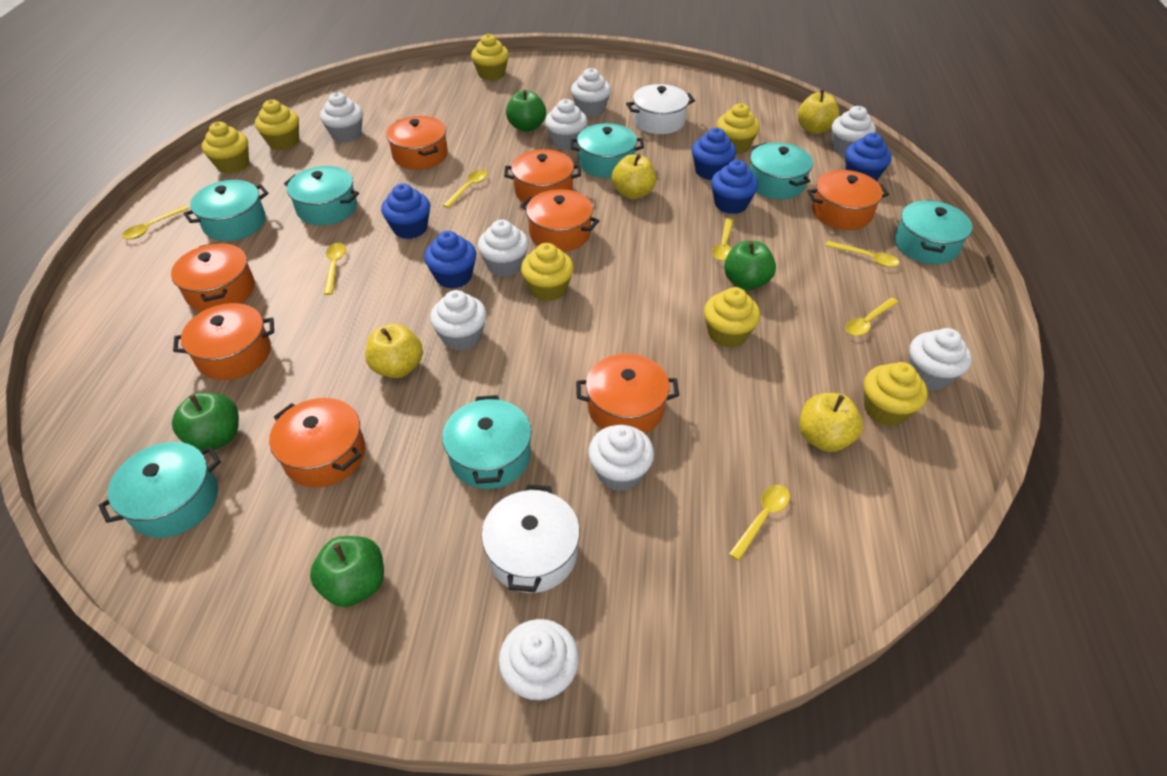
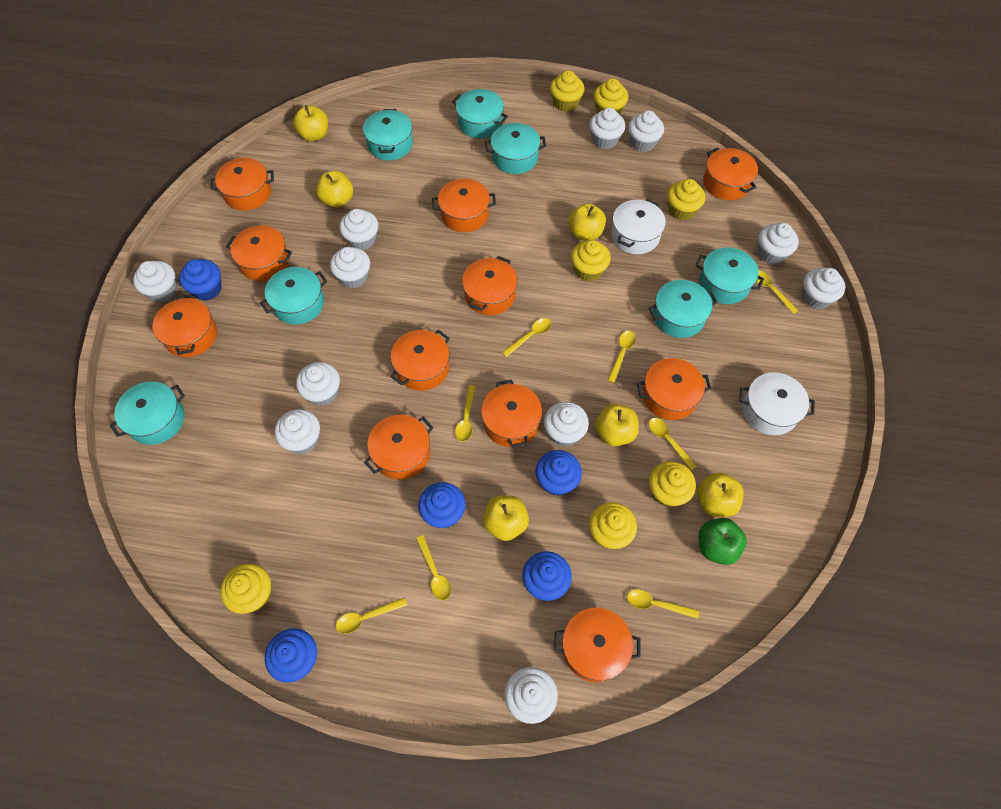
green apple: [172,392,239,451] [310,536,384,607] [506,90,546,132] [724,241,776,290] = 4 -> [699,518,747,565] = 1
orange pot: [171,242,255,312] [173,303,274,380] [269,398,365,487] [386,116,448,170] [504,149,581,203] [521,189,599,252] [576,354,679,434] [807,170,889,230] = 8 -> [153,295,217,357] [210,158,274,211] [226,226,292,281] [364,415,433,480] [390,330,449,391] [432,179,496,232] [462,256,518,315] [481,380,542,448] [554,607,641,682] [637,358,711,420] [703,147,758,200] = 11
white cupcake: [320,92,363,143] [430,290,487,351] [478,219,529,277] [499,619,579,702] [545,99,587,150] [571,68,611,117] [588,425,654,491] [832,106,876,156] [909,328,972,391] = 9 -> [133,261,177,302] [274,409,320,454] [296,362,340,406] [330,247,370,288] [339,209,378,250] [504,667,558,724] [544,402,589,446] [589,108,625,149] [628,111,664,152] [758,223,799,264] [802,268,845,309] = 11
yellow apple: [365,323,423,378] [612,154,656,199] [798,90,840,134] [799,393,863,452] = 4 -> [293,105,328,141] [316,171,353,208] [483,495,529,541] [568,203,606,241] [595,404,639,446] [697,472,744,517] = 6
yellow spoon: [122,205,190,240] [324,243,346,295] [443,170,487,208] [712,218,734,261] [729,485,790,561] [825,241,899,267] [846,298,898,336] = 7 -> [336,597,407,634] [416,535,451,600] [455,385,476,441] [502,318,551,357] [608,331,636,383] [627,589,699,619] [649,418,697,471] [756,271,798,314] = 8

